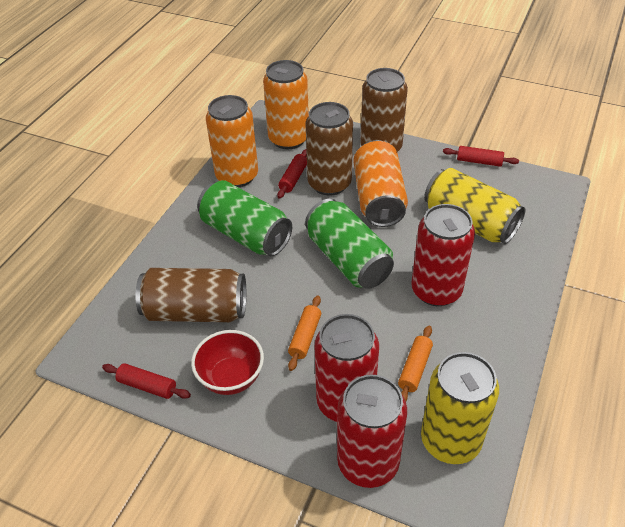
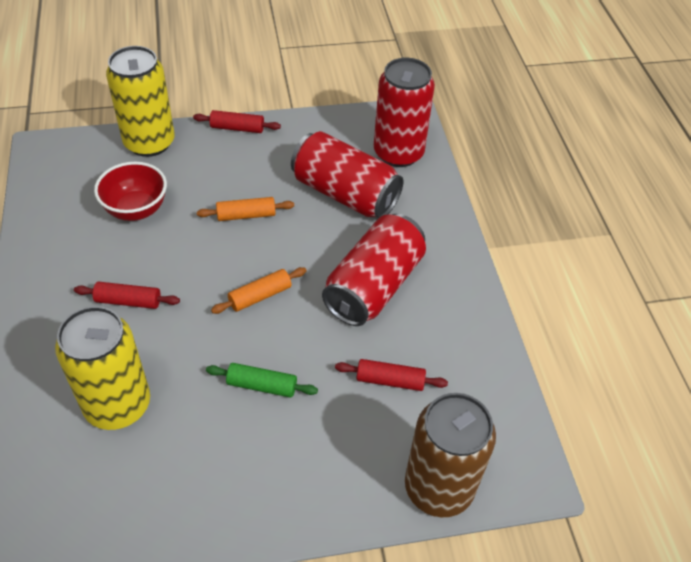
brown can: [136,268,246,322] [306,102,353,196] [360,68,408,152] = 3 -> [405,393,496,517] = 1
green can: [197,180,292,256] [305,199,394,289] = 2 -> none = 0
green rolling pin: none = 0 -> [206,363,318,398] = 1
orange can: [206,95,258,187] [263,60,309,149] [354,140,408,227] = 3 -> none = 0

